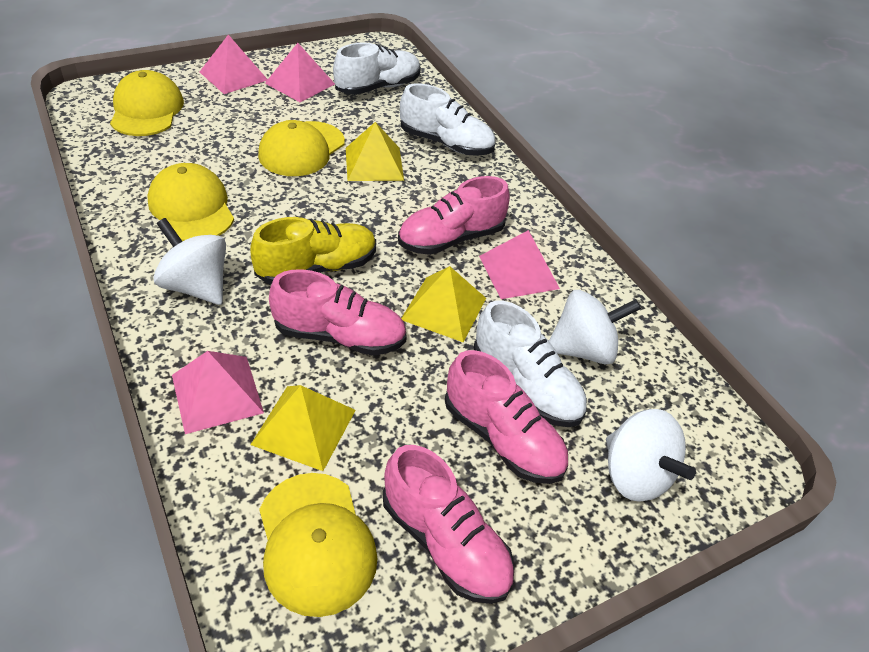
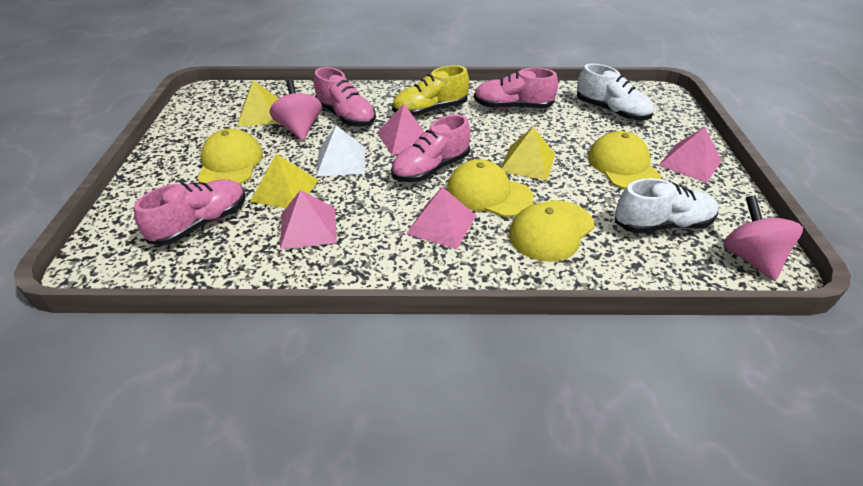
pink spinning top: none = 0 -> [269,79,322,141] [723,195,803,281] = 2
white pyramid: none = 0 -> [316,125,365,177] = 1
white shoe: [333,42,421,95] [400,83,495,156] [473,301,587,427] = 3 -> [577,63,654,121] [615,178,719,233] = 2
white spinning top: [153,218,226,305] [549,290,641,365] [606,409,696,502] = 3 -> none = 0

